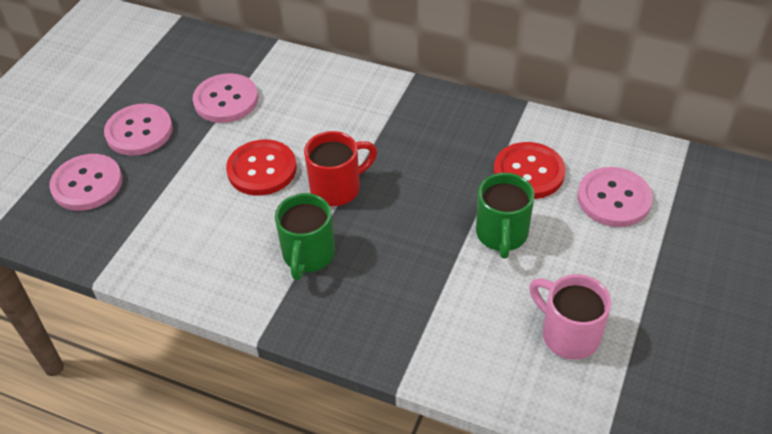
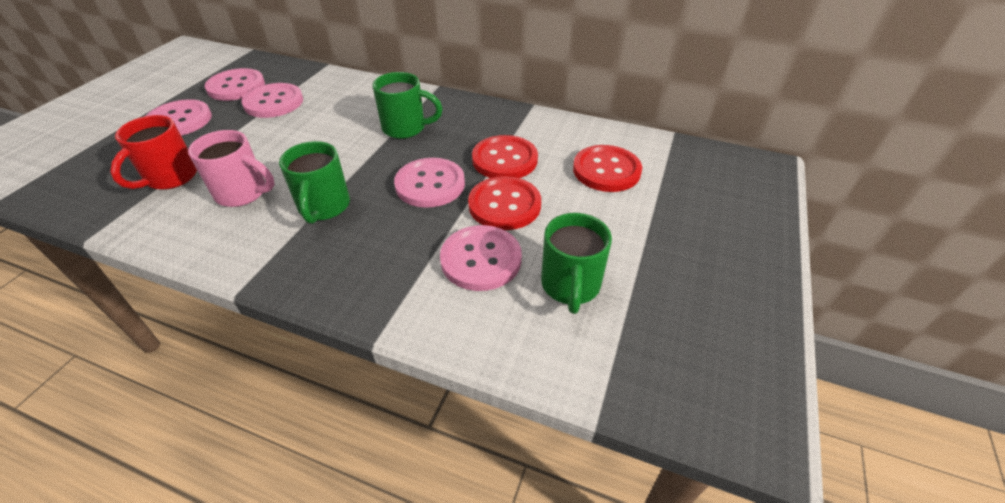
green mug: [275,193,335,280] [476,173,534,259] = 2 -> [279,141,350,224] [373,72,443,139] [541,213,612,314] = 3
pink button: [49,154,122,211] [104,103,173,156] [193,73,258,123] [578,167,653,227] = 4 -> [146,99,212,136] [205,68,265,101] [242,83,303,118] [394,158,465,208] [440,225,522,291] = 5
red button: [226,140,297,195] [494,142,565,199] = 2 -> [468,176,541,230] [472,135,538,178] [573,145,642,192] = 3

